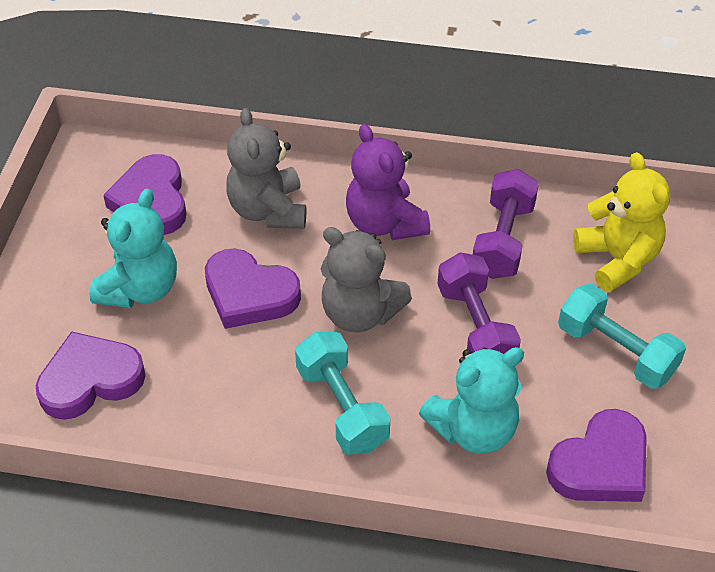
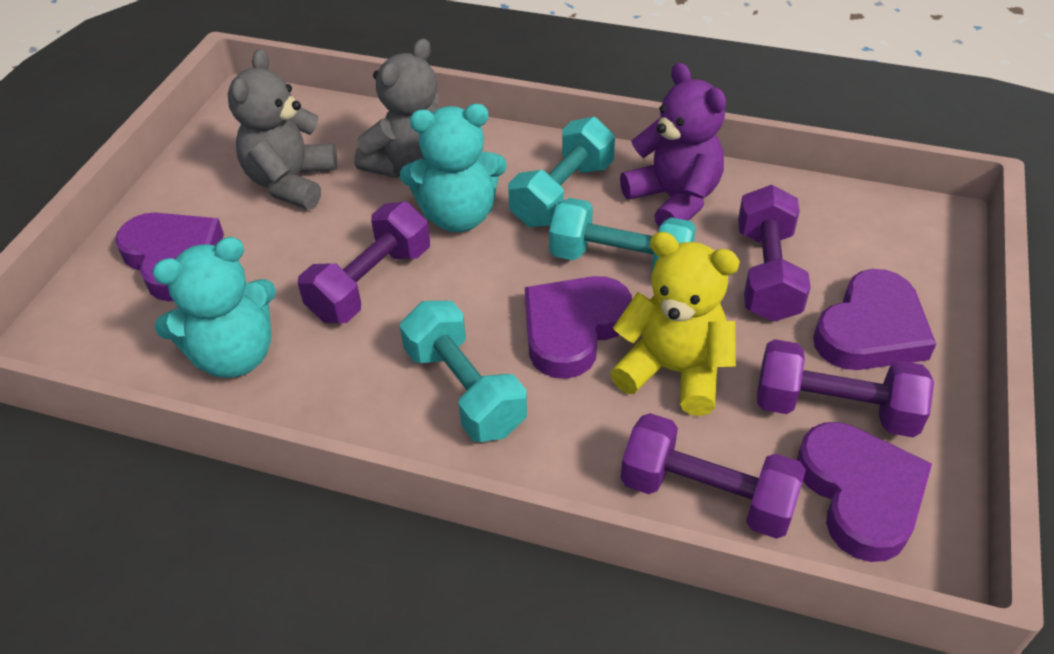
purple dumbbell: [437,252,521,354] [473,169,539,279] = 2 -> [298,202,430,323] [621,413,806,539] [738,185,811,322] [757,339,934,437] = 4
turquoise dumbbell: [295,332,390,455] [558,284,686,389] = 2 -> [400,301,527,442] [508,117,615,227] [549,198,696,272] = 3

